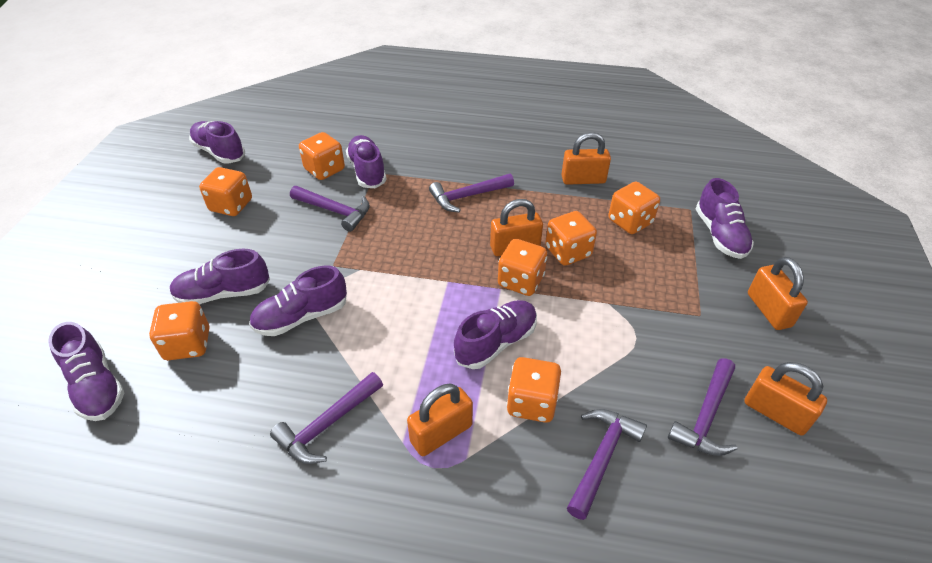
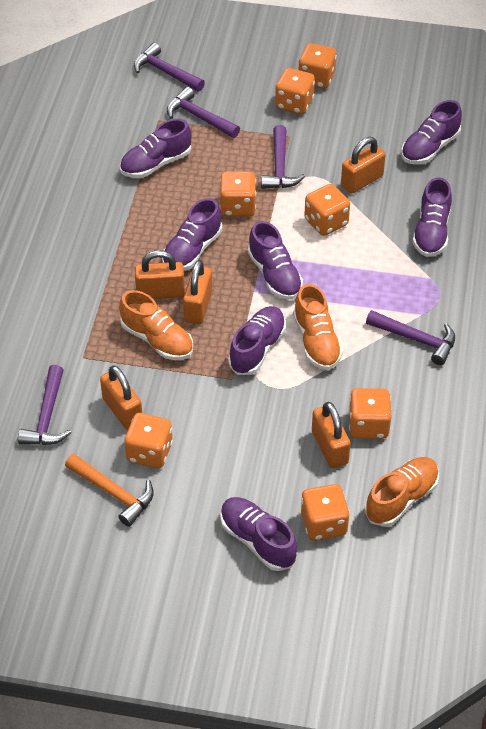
orange hammer: none = 0 -> [65,454,154,527] = 1
orange shoe: none = 0 -> [119,290,193,360] [293,284,343,370] [365,457,439,527] = 3

